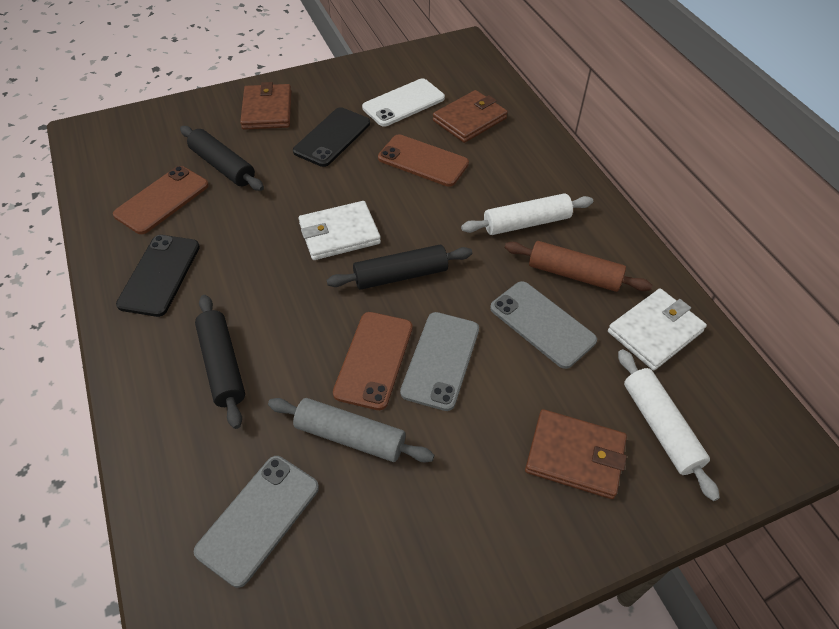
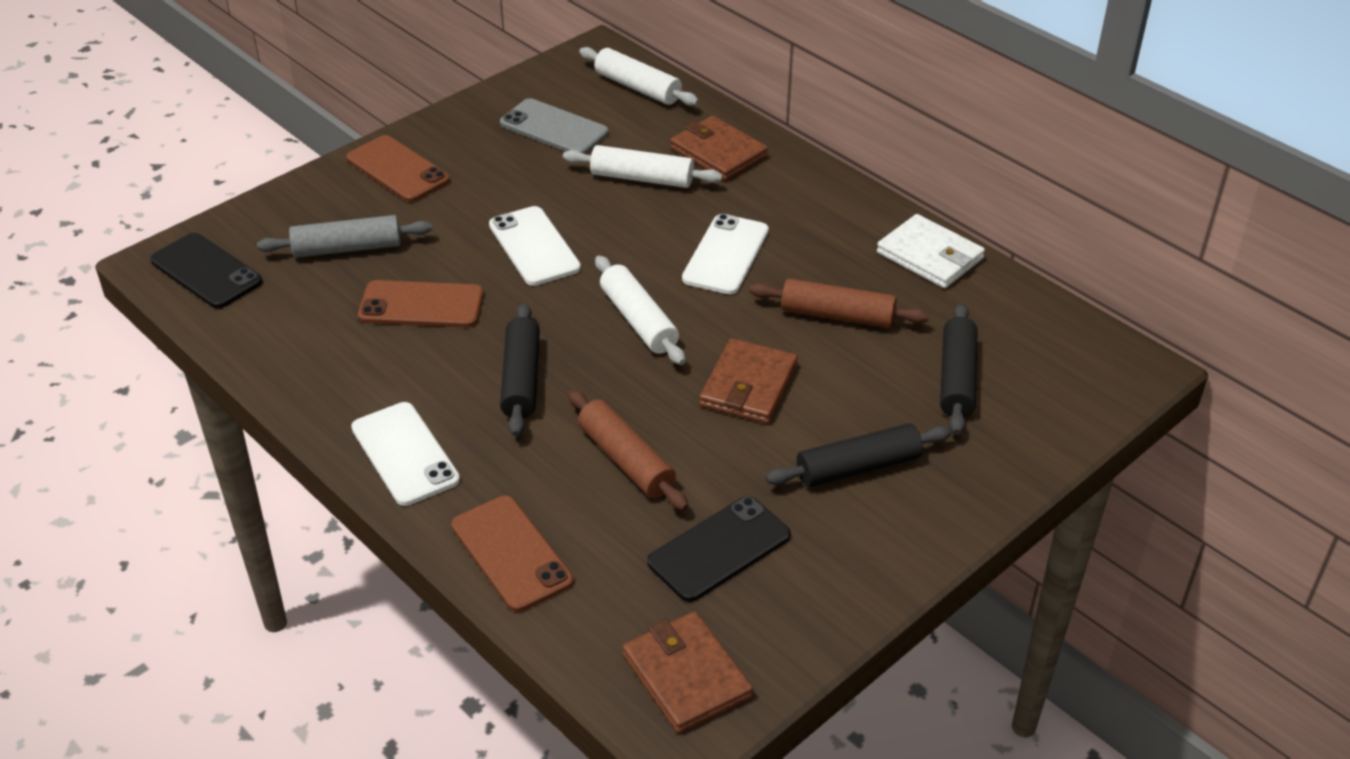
brown rolling pin: [505,241,652,292] = 1 -> [568,389,689,511] [750,278,929,328] = 2
grey phone: [194,456,319,588] [400,312,479,411] [490,281,597,369] = 3 -> [500,98,609,154] = 1
white phone: [362,78,445,126] = 1 -> [351,402,460,506] [489,206,581,286] [682,214,769,294] = 3
white rolling pin: [461,193,593,235] [618,349,720,501] = 2 -> [563,145,722,188] [579,47,699,106] [595,256,685,365] = 3
white wallet: [299,201,381,260] [608,288,707,370] = 2 -> [877,214,985,288] = 1

